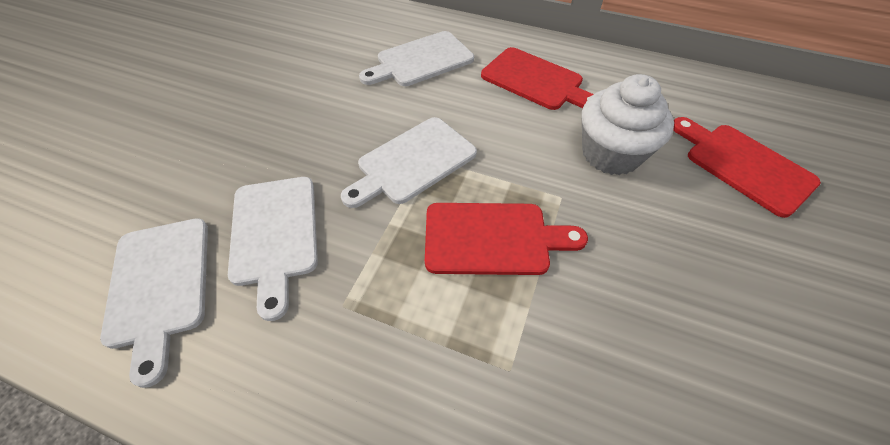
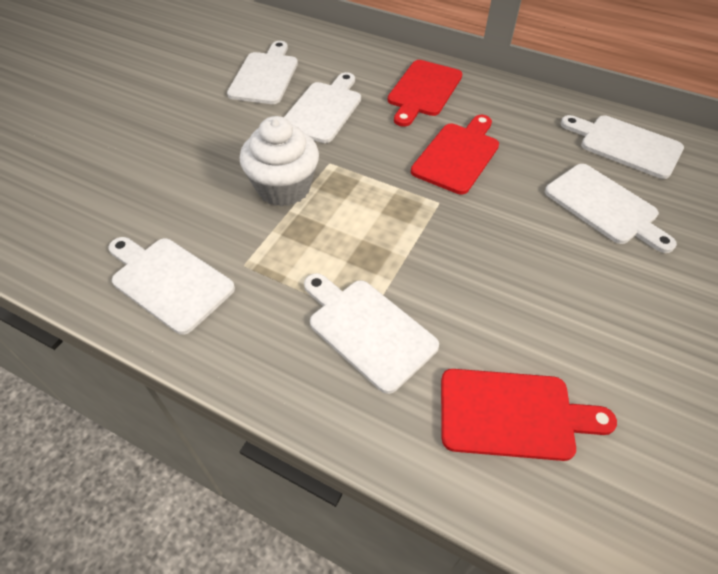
white cutting board: [100,218,208,388] [228,177,318,321] [341,117,477,208] [359,31,474,86] = 4 -> [108,237,235,335] [227,41,298,104] [284,72,361,143] [304,273,439,394] [545,164,677,253] [560,115,684,179] = 6

